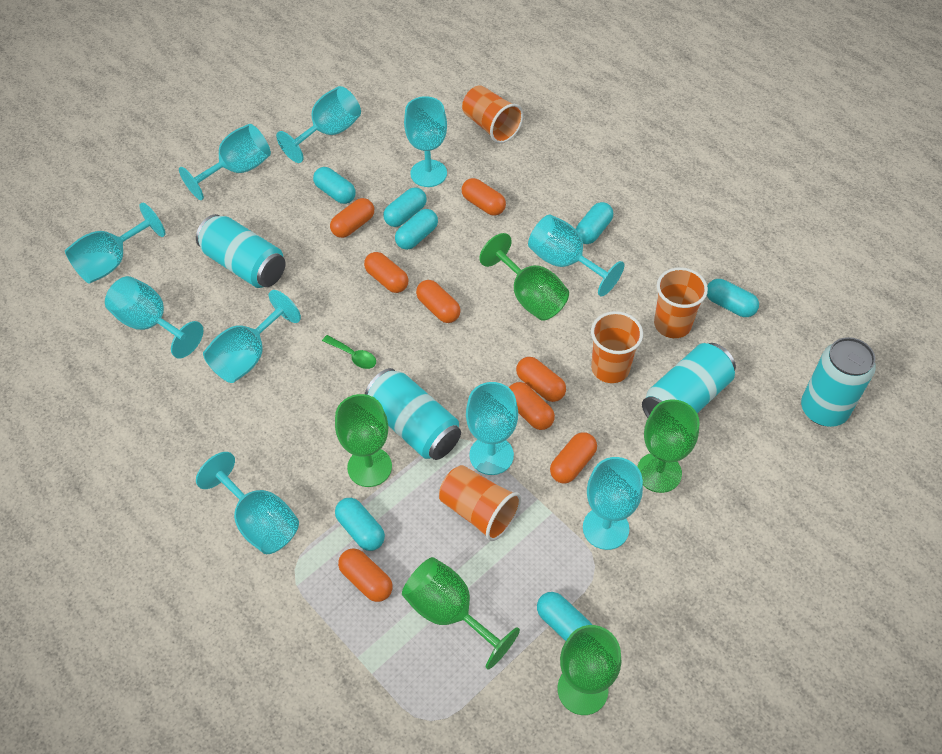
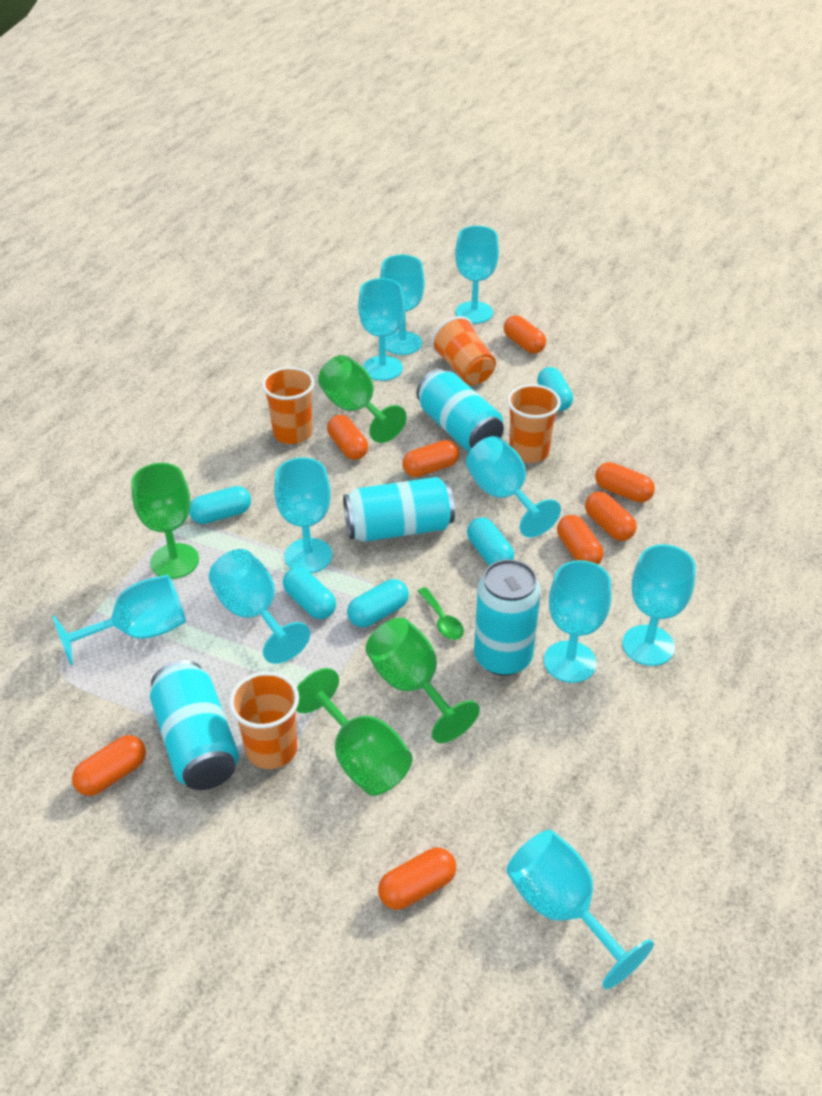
green goblet: [335,394,392,487] [402,557,520,669] [479,233,569,321] [557,625,621,715] [637,399,699,493] = 5 -> [131,463,199,579] [296,668,412,796] [318,355,407,443] [366,618,480,743] = 4
turquoise capsule: [313,167,355,204] [335,498,385,551] [383,187,427,227] [395,209,438,250] [537,592,592,641] [576,202,613,244] [707,279,759,317] = 7 -> [189,486,251,524] [283,567,336,619] [347,579,409,627] [467,517,514,566] [537,367,573,411] = 5

